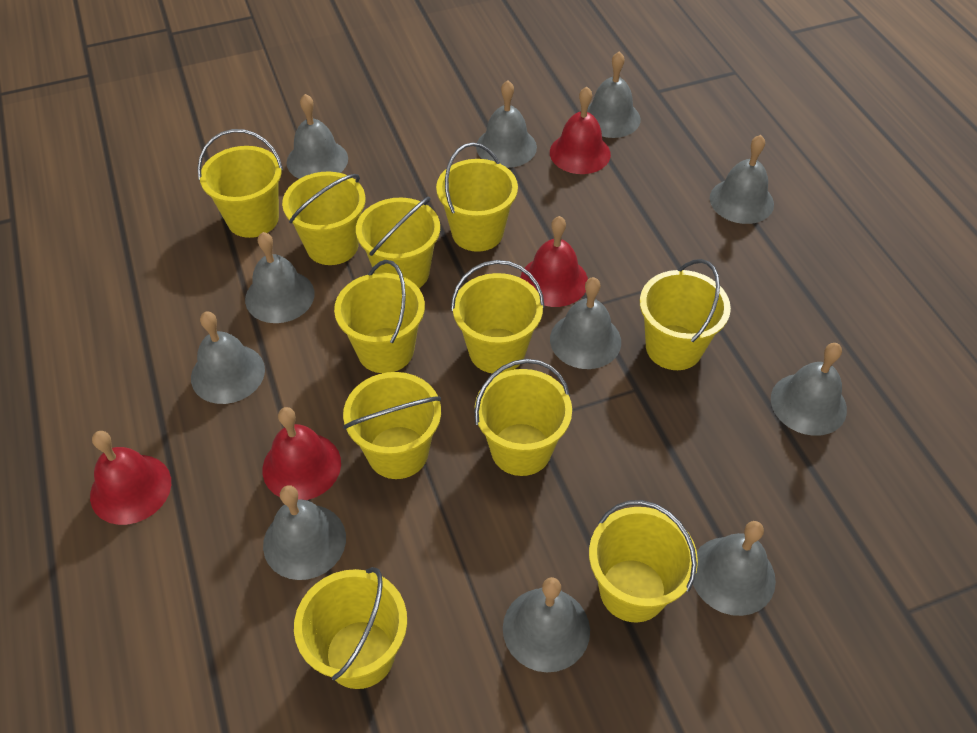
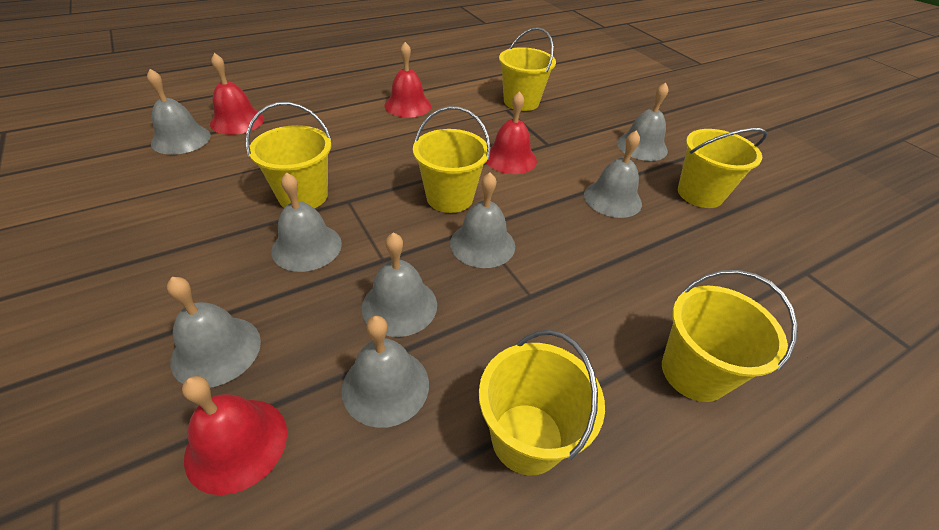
grey bell: [191,311,265,404] [245,232,315,323] [263,485,346,580] [286,94,348,179] [476,80,537,168] [503,577,590,672] [550,277,621,369] [587,51,640,138] [693,521,776,616] [710,135,774,224] [771,343,847,436] = 11 -> [147,69,211,155] [167,277,261,388] [271,172,342,272] [342,316,429,428] [362,232,437,337] [450,173,515,268] [584,130,642,218] [617,82,669,161] = 8
yellow bucket: [197,129,283,238] [282,171,365,265] [294,567,407,689] [334,260,425,373] [343,372,441,479] [356,197,440,288] [436,143,518,252] [451,260,545,374] [474,359,572,476] [589,500,698,622] [640,259,731,370] = 11 -> [246,102,332,208] [413,106,491,213] [479,330,605,475] [499,27,556,111] [662,270,798,402] [678,128,768,208] = 6

